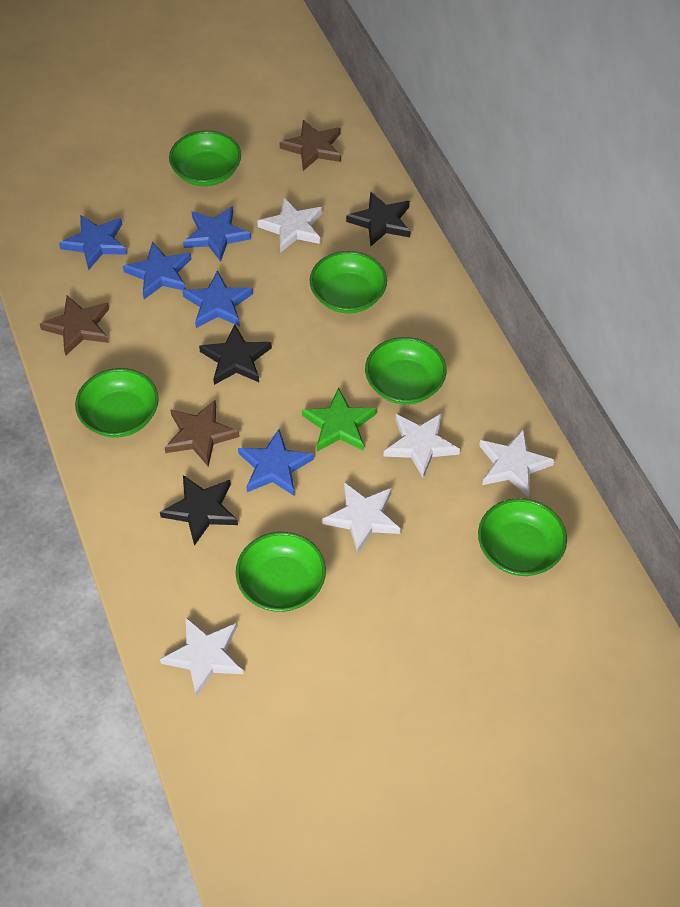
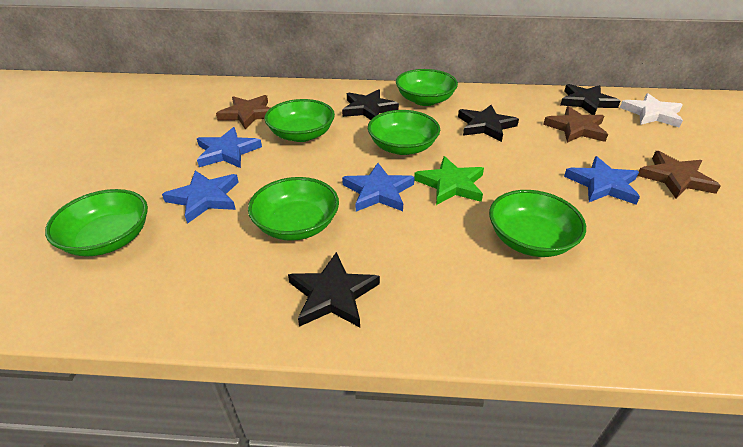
black star: [160,475,238,546] [199,324,272,385] [346,192,411,247] = 3 -> [288,252,380,327] [342,89,399,120] [458,105,519,142] [560,84,621,115] = 4
blue star: [59,215,127,270] [123,242,191,299] [182,270,253,328] [183,206,251,262] [238,429,314,496] = 5 -> [162,170,238,224] [197,127,262,168] [342,163,415,211] [564,156,640,205] = 4
white star: [160,617,244,697] [257,198,322,253] [322,482,401,553] [383,413,460,478] [479,428,554,498] = 5 -> [620,93,683,128] = 1

